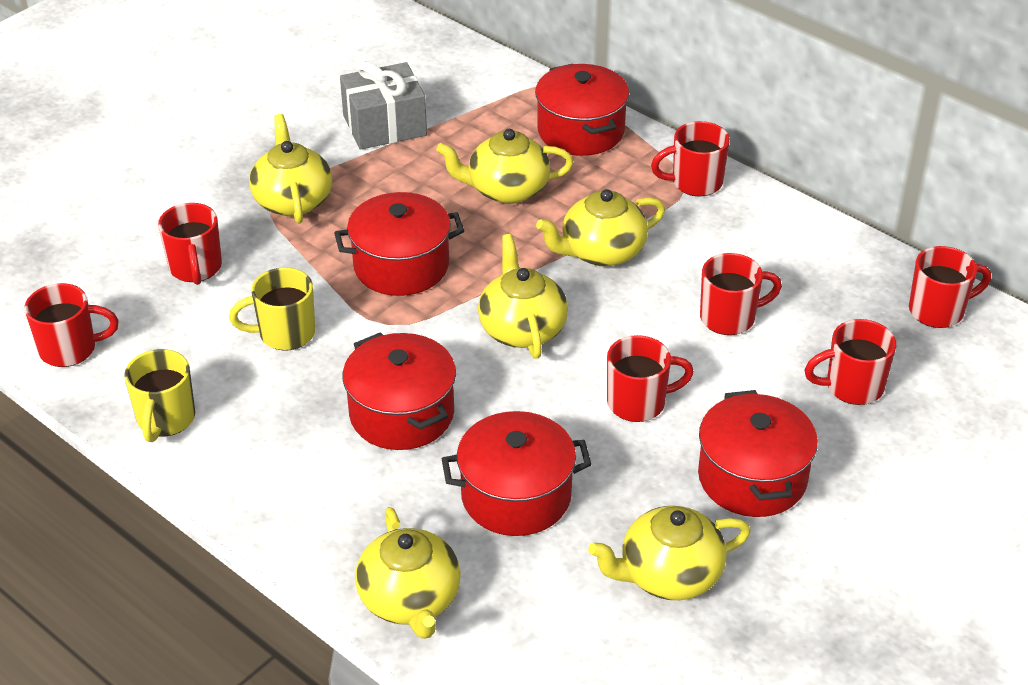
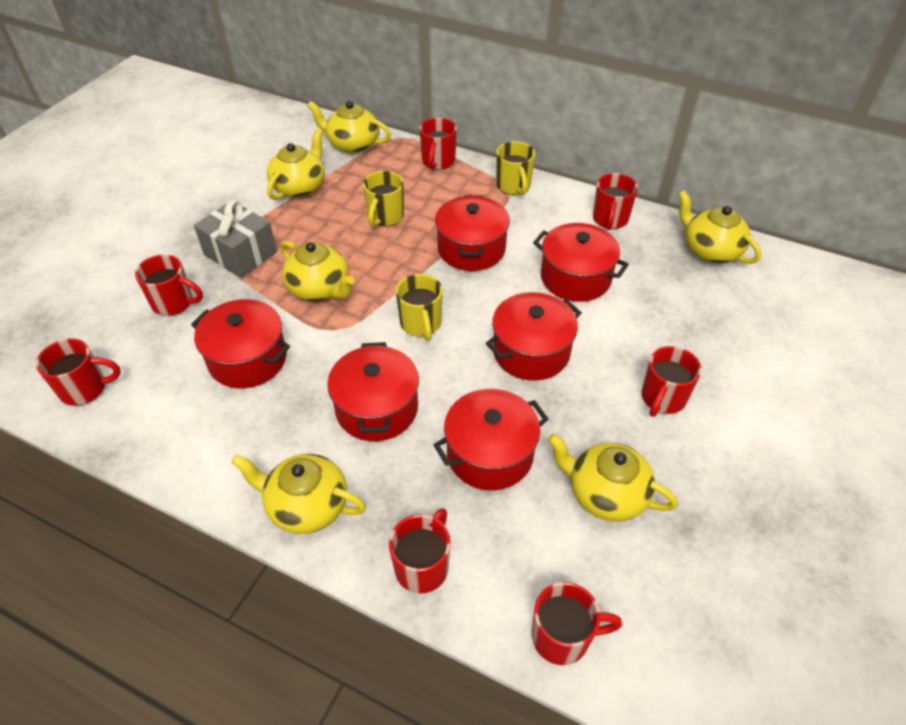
red pot: [334,192,464,296] [342,332,456,450] [442,411,592,536] [535,64,629,156] [698,390,818,517] = 5 -> [191,299,290,388] [327,342,419,441] [434,389,549,490] [435,195,510,271] [486,292,582,381] [533,223,629,302] = 6
yellow mug: [124,349,195,442] [229,267,315,351] = 2 -> [363,171,404,227] [396,274,443,341] [496,141,535,195] = 3

